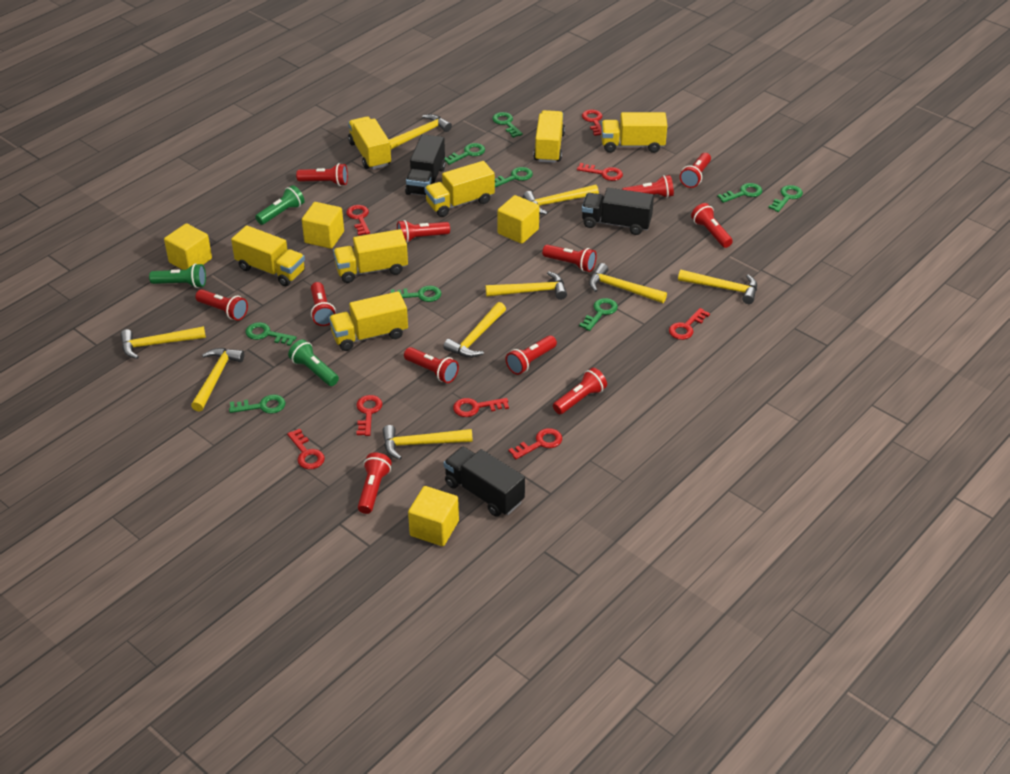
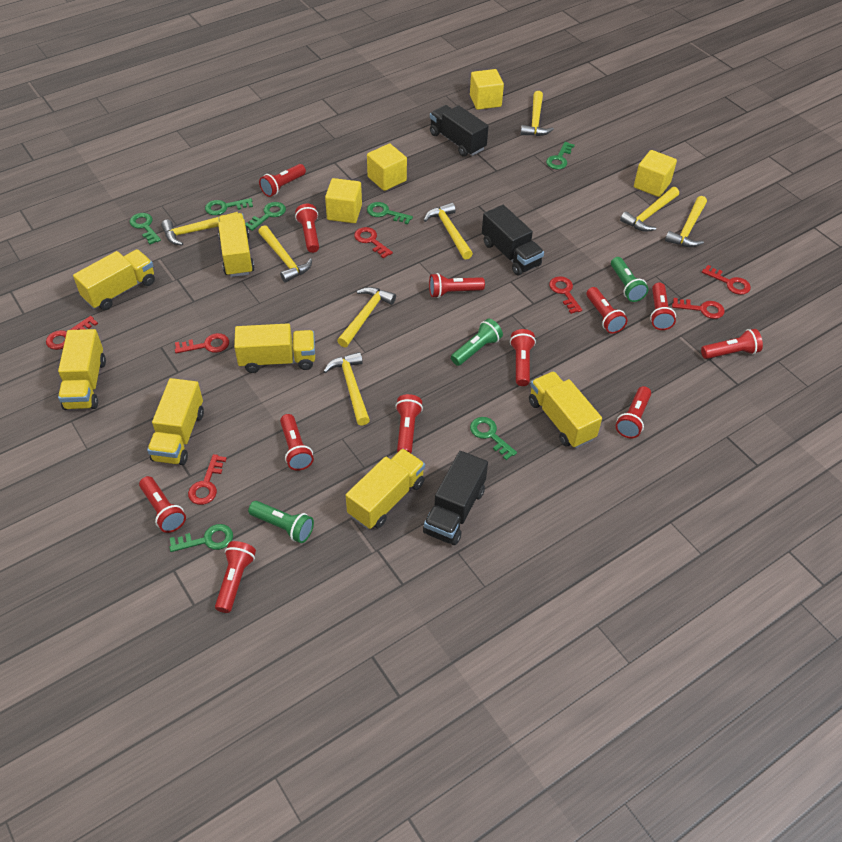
green key: [229,394,285,414] [245,322,296,346] [391,285,441,302] [444,143,485,165] [492,112,523,138] [495,167,533,187] [579,298,618,331] [717,183,762,203] [768,185,803,212] = 9 -> [129,213,161,244] [169,524,233,552] [205,198,253,215] [245,202,286,231] [367,202,413,224] [470,417,517,460] [546,142,575,170] = 7
red key: [287,429,325,469] [346,205,370,236] [356,395,382,436] [453,398,509,417] [509,428,562,459] [577,163,623,181] [582,109,602,136] [669,308,710,340] = 8 -> [46,316,98,350] [175,333,229,353] [188,454,227,505] [354,227,393,258] [549,276,582,314] [672,298,725,319] [702,265,751,295] = 7
yellow hammer: [120,326,206,359] [191,348,244,412] [383,425,473,460] [389,114,452,150] [443,302,506,358] [485,271,567,300] [523,185,599,215] [589,263,667,303] [678,270,757,304] = 9 -> [161,212,238,246] [258,225,312,282] [323,352,370,426] [337,287,396,347] [424,203,473,260] [521,91,554,136] [620,187,679,232] [665,196,707,247] = 8

